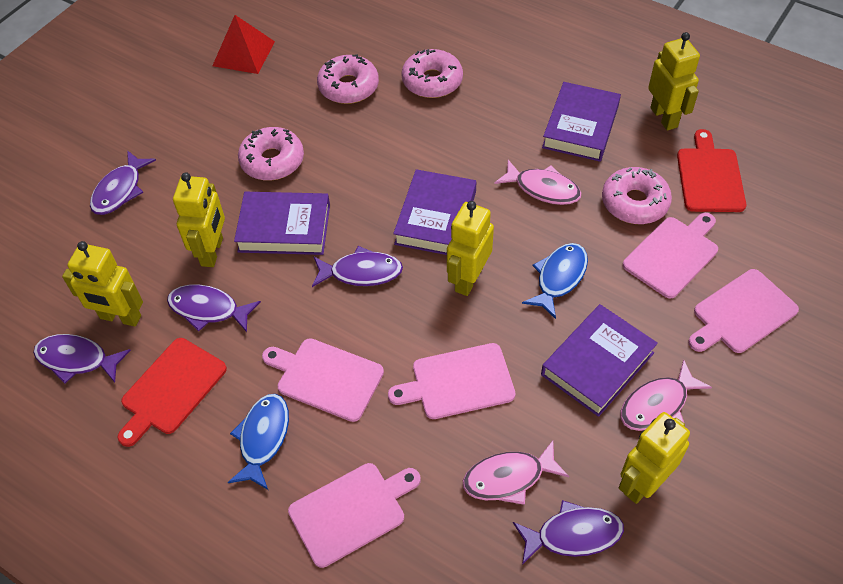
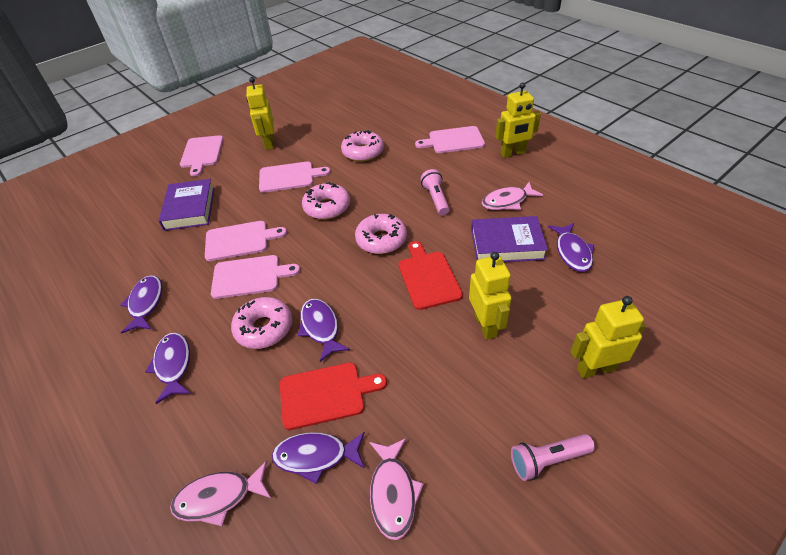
blue fish: [228,394,289,490] [522,243,588,319] = 2 -> none = 0
pink flashlight: none = 0 -> [421,169,450,215] [511,434,595,481] = 2
purple book: [234,192,330,255] [393,169,476,255] [541,304,658,417] [542,82,621,162] = 4 -> [159,179,215,231] [471,216,548,262] = 2
red pyramid: [212,15,275,74] = 1 -> none = 0
yellow robot: [62,241,143,327] [173,172,225,267] [447,201,494,296] [619,412,690,504] [648,32,700,131] = 5 -> [246,77,274,150] [469,252,512,340] [495,82,541,158] [570,296,646,379] = 4

